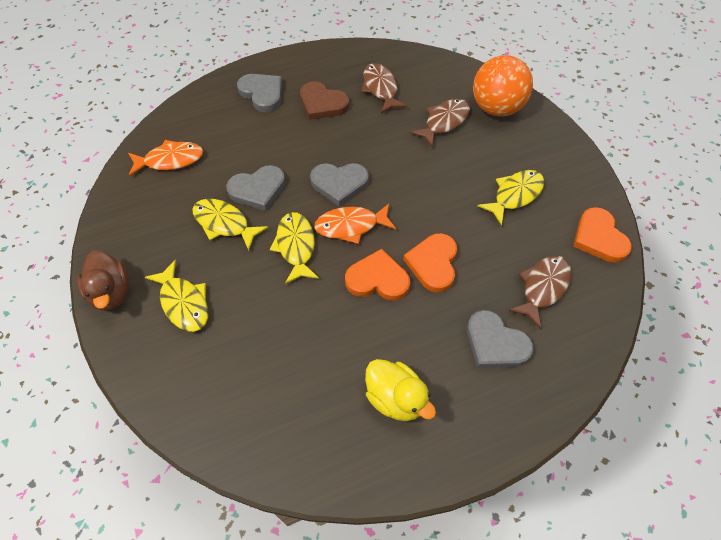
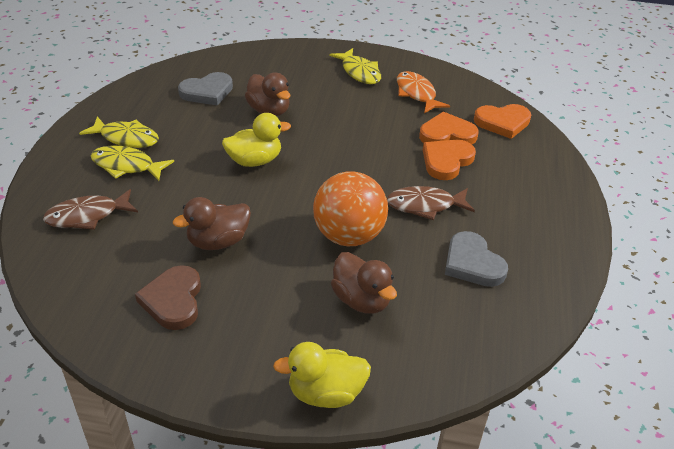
brown duck: [77,250,129,311] = 1 -> [173,197,251,250] [245,73,290,116] [331,252,397,314] = 3
brown fish: [361,63,408,114] [410,99,470,147] [508,255,571,329] = 3 -> [43,189,138,230] [387,186,475,220] = 2
grey heart: [226,165,285,211] [237,74,282,112] [310,163,369,206] [467,310,533,368] = 4 -> [178,72,233,106] [445,231,508,287] = 2
orange fish: [128,140,203,177] [314,204,396,244] = 2 -> [397,71,450,113] = 1
yellow duck: [365,359,436,421] = 1 -> [222,113,291,167] [273,342,371,408] = 2
yellow fish: [145,259,208,332] [193,199,268,251] [270,212,319,284] [477,170,545,226] = 4 -> [79,116,159,148] [91,145,174,181] [330,48,381,84] = 3

